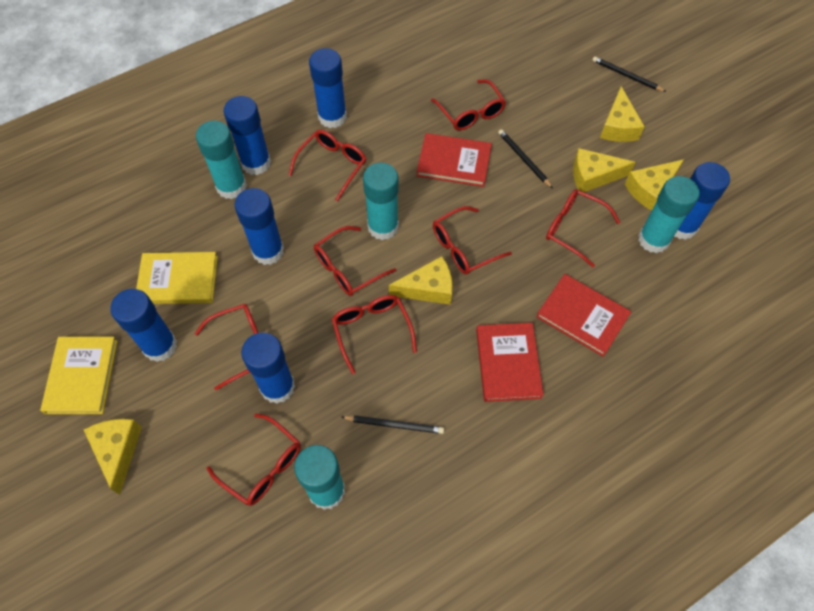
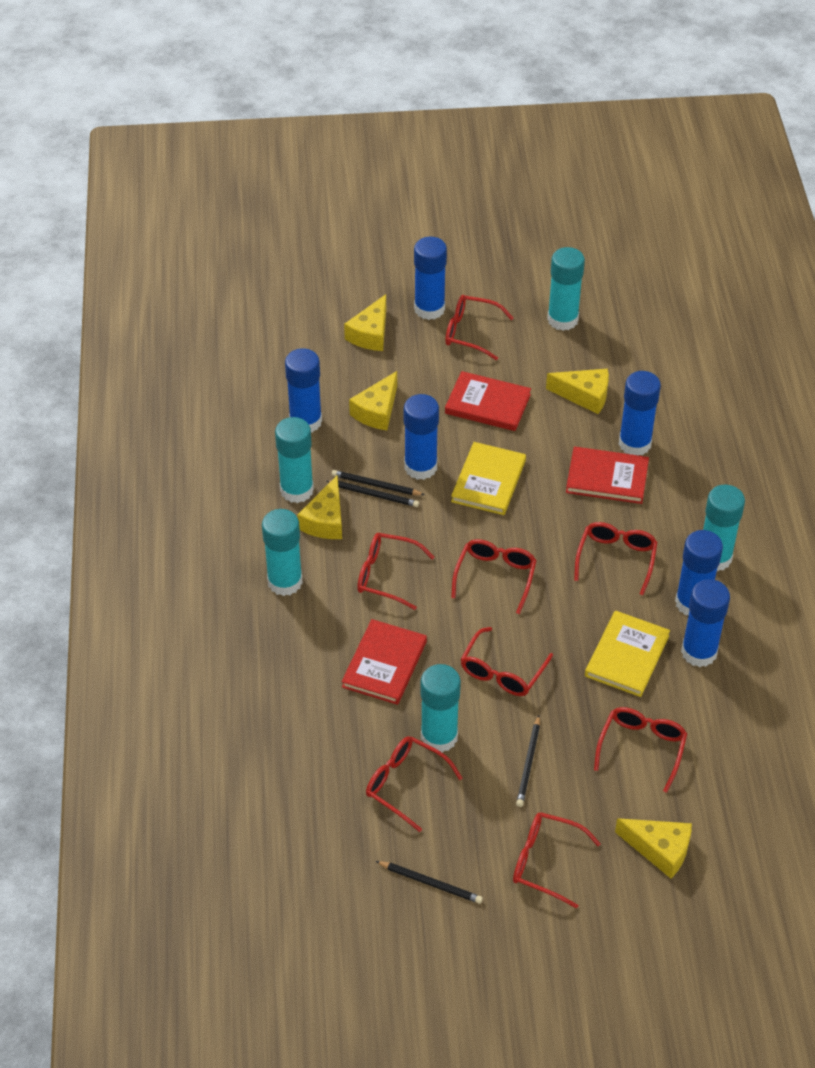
black pencil: [342,415,444,434] [498,129,553,188] [592,56,666,92] = 3 -> [327,481,419,507] [332,470,425,495] [376,861,483,904] [516,715,540,807] = 4
turquoise glue stick: [196,121,247,199] [294,445,345,510] [363,163,399,240] [638,176,700,253] = 4 -> [262,509,303,596] [275,417,314,503] [420,664,461,752] [547,247,585,331] [703,485,745,571] = 5

